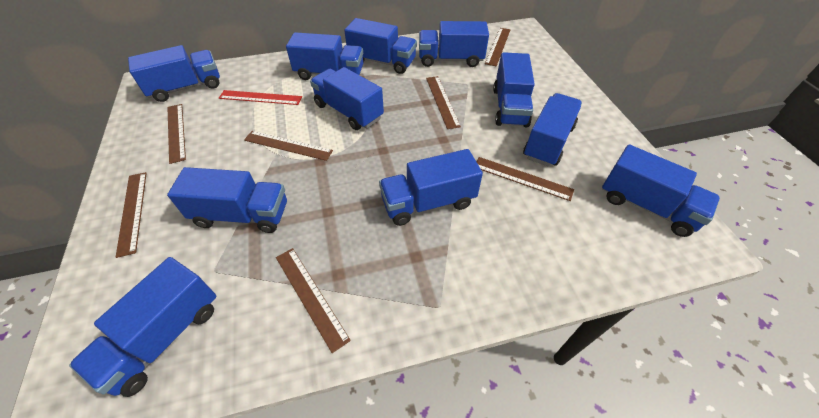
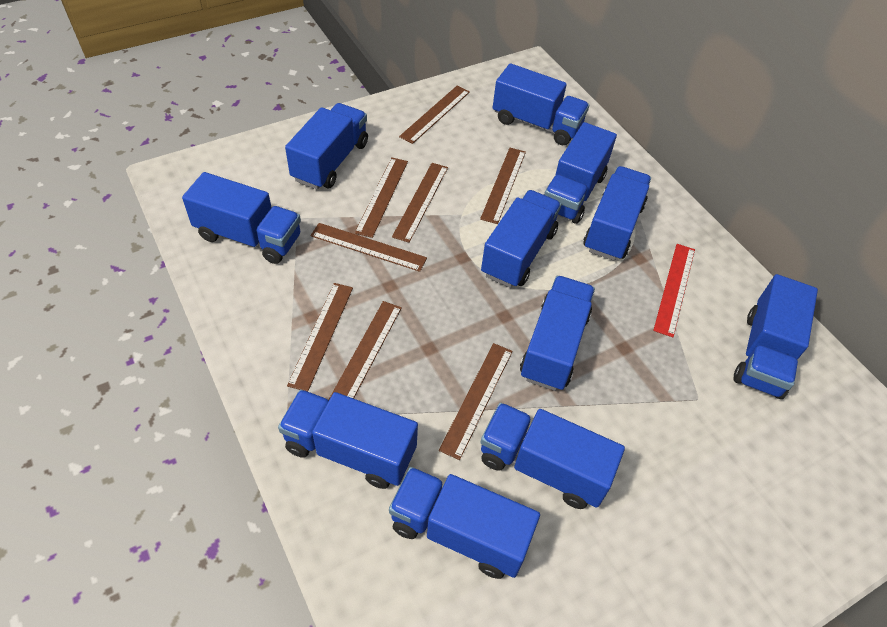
brown ruler: [116,172,147,258] [167,104,186,164] [244,131,333,161] [276,248,351,353] [426,76,461,129] [476,157,574,201] [485,28,510,66] = 7 -> [287,283,353,392] [310,223,427,272] [329,301,402,400] [355,158,408,238] [392,163,448,243] [399,86,470,144] [439,343,513,460] [480,148,526,224] = 8

